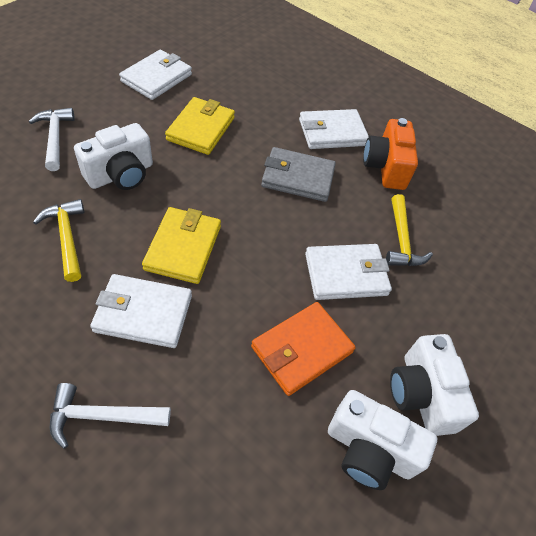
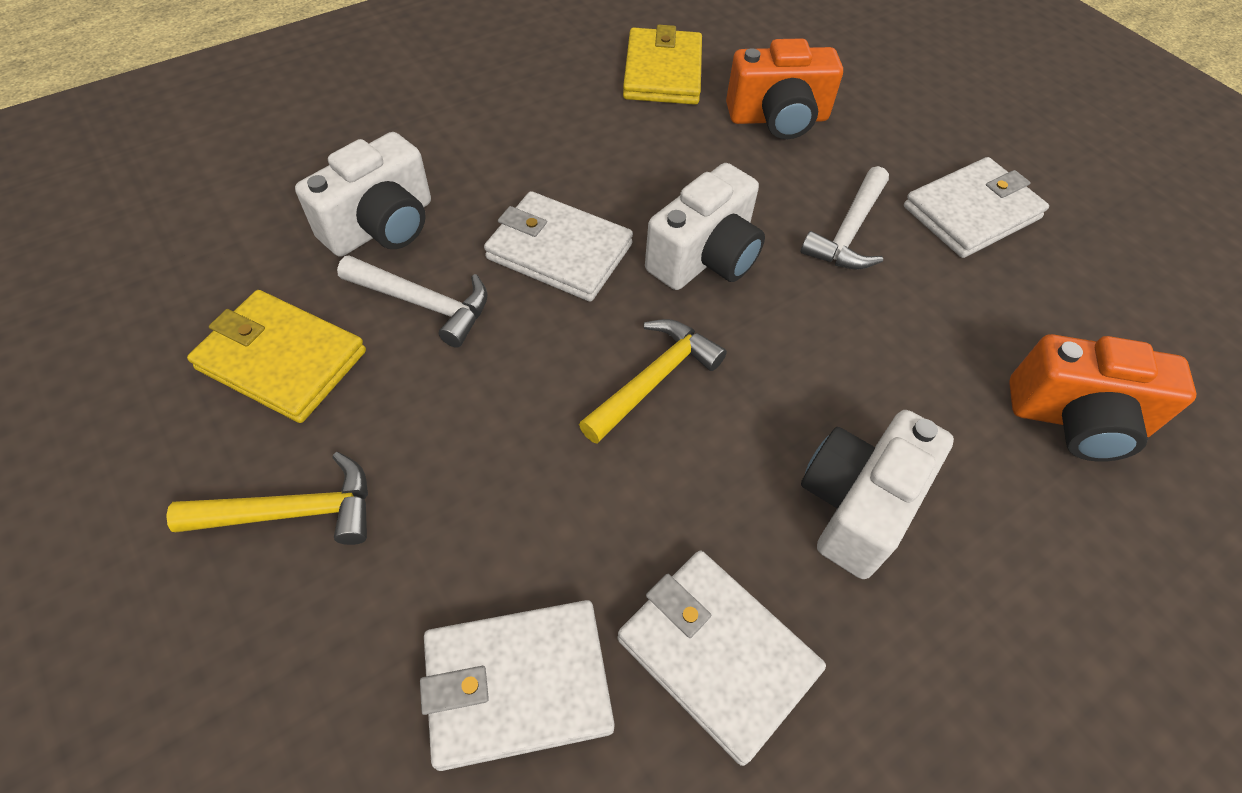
grey wallet: [261,147,336,202] = 1 -> none = 0
orange camera: [363,118,418,190] = 1 -> [726,38,843,139] [1009,334,1197,462] = 2
orange wallet: [251,302,356,396] = 1 -> none = 0

